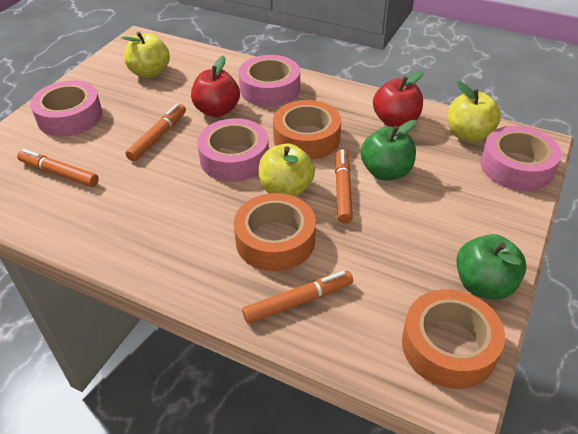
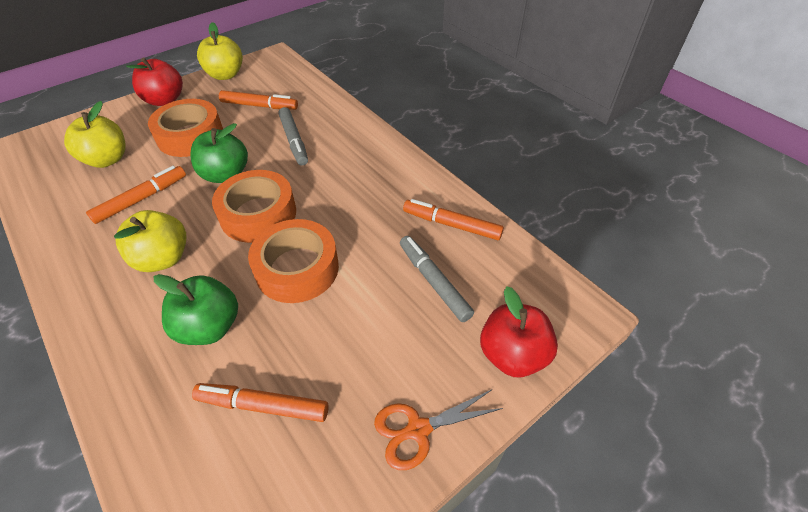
grey marker: none = 0 -> [279,107,308,166] [400,236,474,322] = 2
orange scissors: none = 0 -> [374,389,503,470] = 1
pink tape: [30,80,103,136] [197,118,269,182] [238,55,300,107] [481,126,562,191] = 4 -> none = 0

